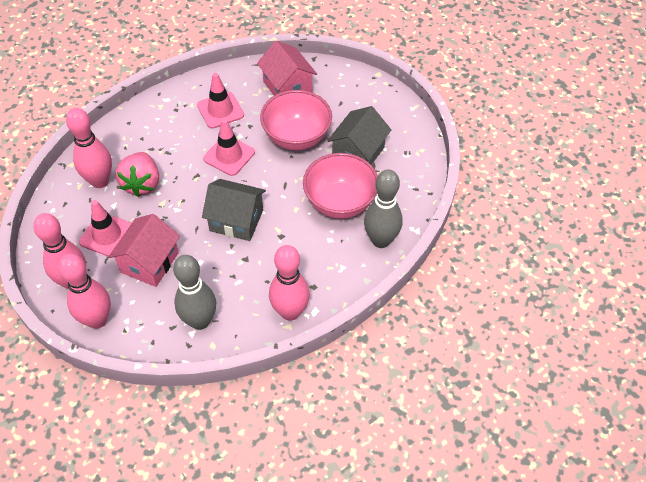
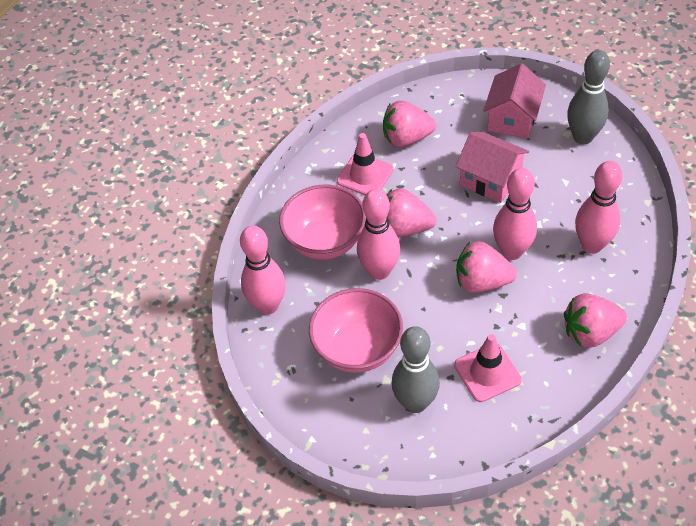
grey house: [202,179,266,241] [327,106,391,165] = 2 -> none = 0
pink strawberry: [115,152,159,197] = 1 -> [383,101,436,147] [387,188,437,237] [456,241,517,293] [564,293,627,348] = 4
pink traffic cone: [79,200,132,256] [197,73,244,129] [203,119,255,176] = 3 -> [337,133,394,195] [454,334,522,402] = 2

